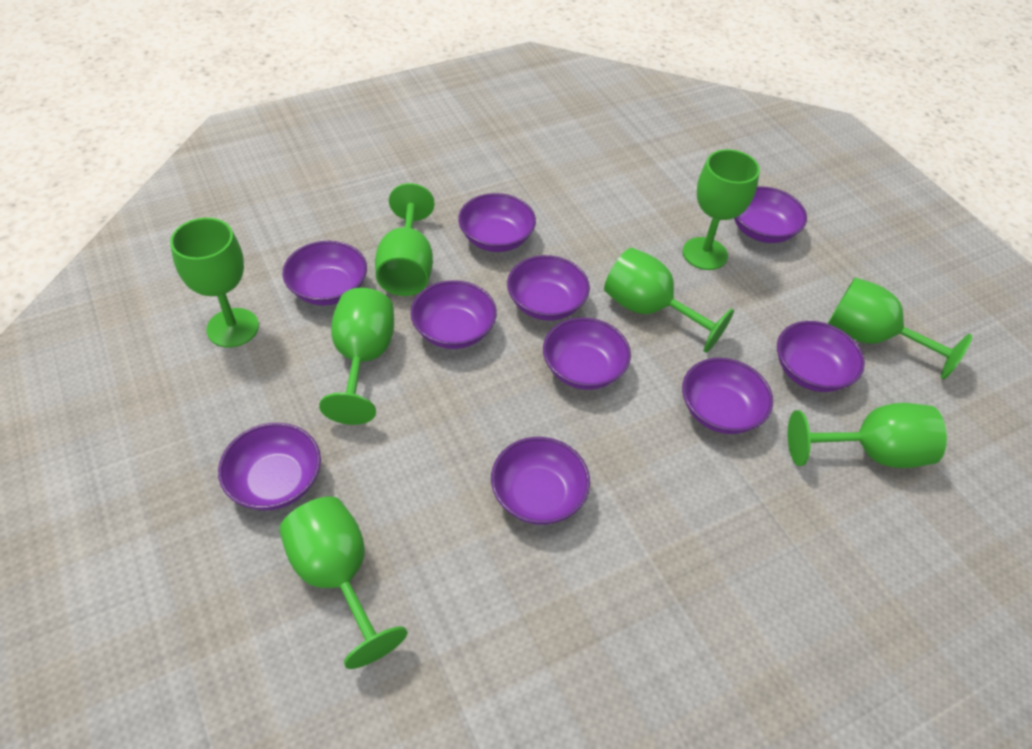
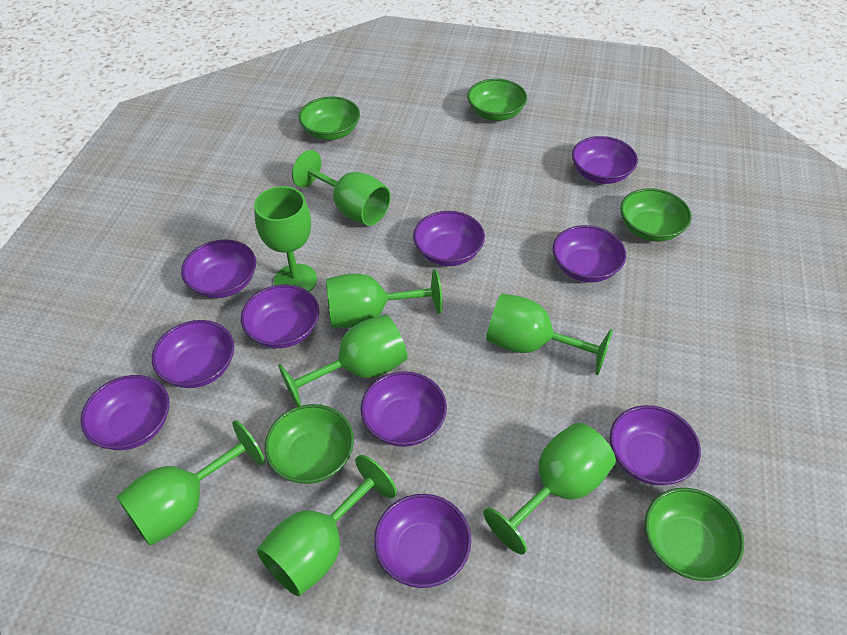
green bowl: none = 0 -> [265,404,354,484] [299,96,360,140] [467,79,527,121] [620,188,692,242] [645,488,744,581] = 5

